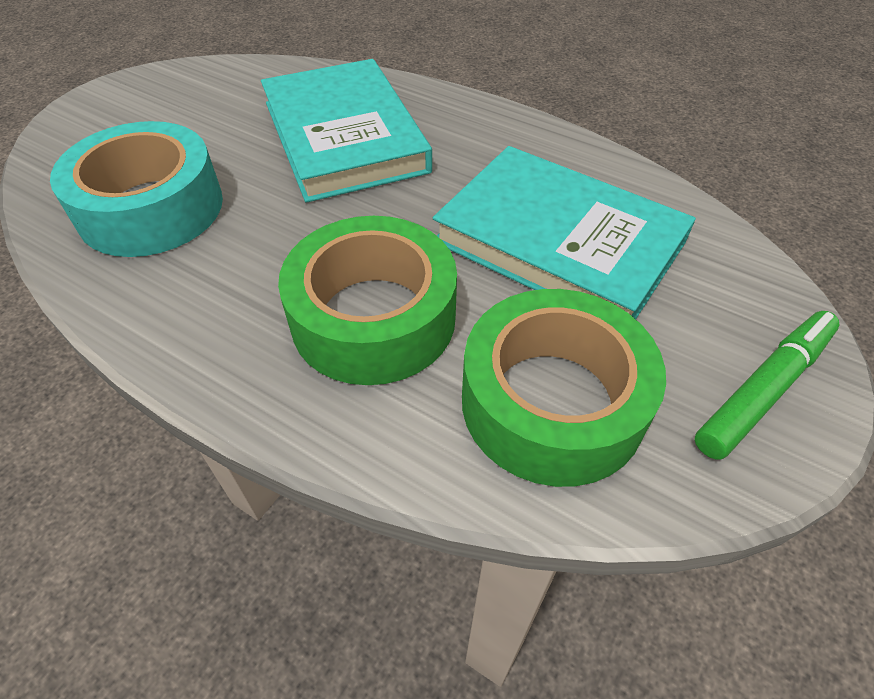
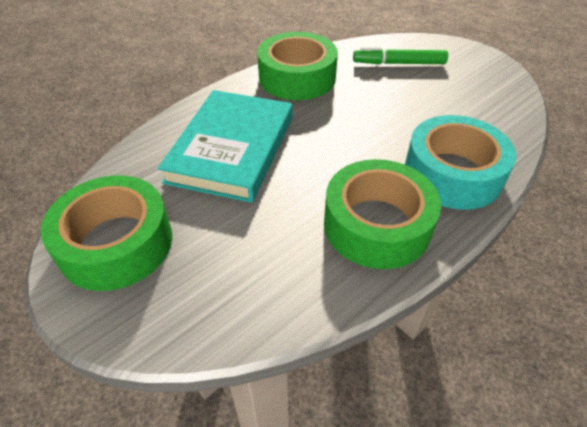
green tape: [278,216,457,385] [462,289,666,487] = 2 -> [41,175,172,291] [258,32,338,100] [324,159,441,269] = 3
turquoise book: [261,59,432,203] [433,146,696,319] = 2 -> [158,90,293,203] = 1

